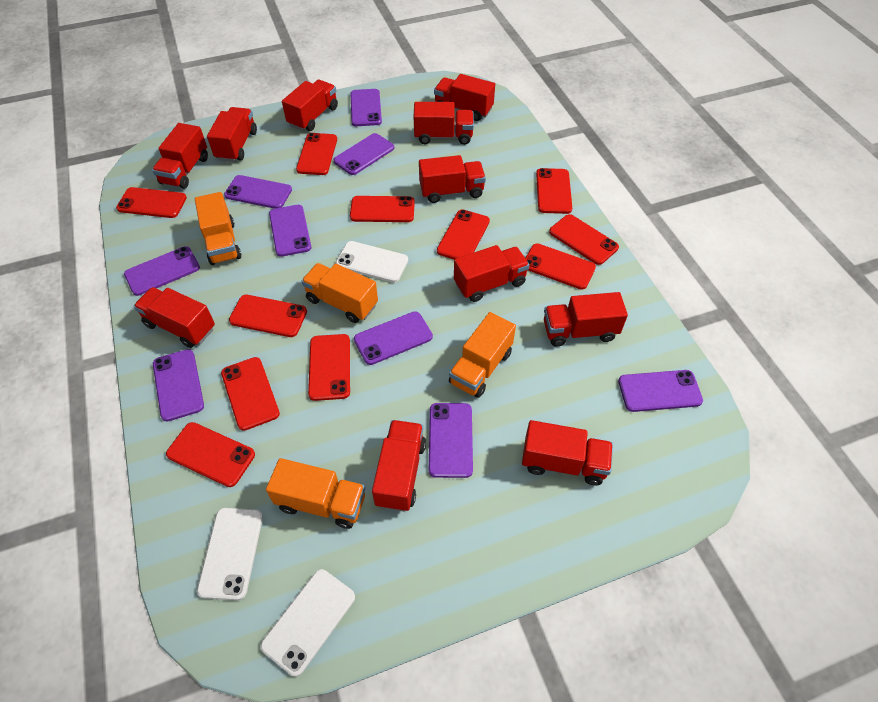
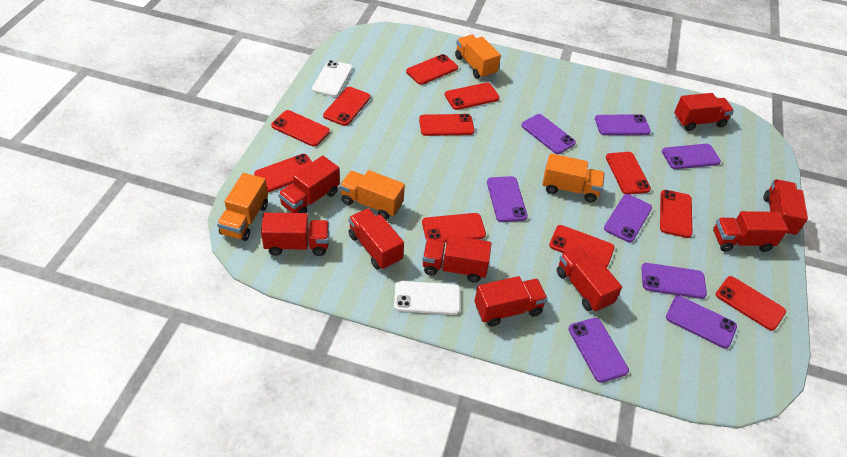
purple phone: [124,246,200,296] [153,349,204,422] [224,175,292,209] [269,205,311,257] [333,133,394,175] [350,89,382,126] [354,311,433,365] [429,403,473,478] [618,370,703,412] = 9 -> [487,176,528,222] [521,114,576,154] [568,318,629,383] [595,114,651,135] [604,194,652,242] [641,263,707,299] [662,144,721,169] [666,296,737,349] = 8
red truck: [133,287,215,348] [152,123,208,189] [207,107,257,162] [282,80,338,131] [372,420,426,512] [413,102,474,145] [419,155,486,203] [434,74,495,121] [454,245,529,302] [522,420,613,486] [544,292,628,347] = 11 -> [261,213,329,256] [278,156,340,213] [348,208,404,270] [423,235,492,283] [474,276,548,327] [557,247,622,312] [674,93,734,131] [713,211,788,252] [764,179,808,236] = 9
white phone: [197,508,263,600] [260,569,355,677] [336,241,408,282] = 3 -> [312,60,352,97] [394,281,460,315] = 2

